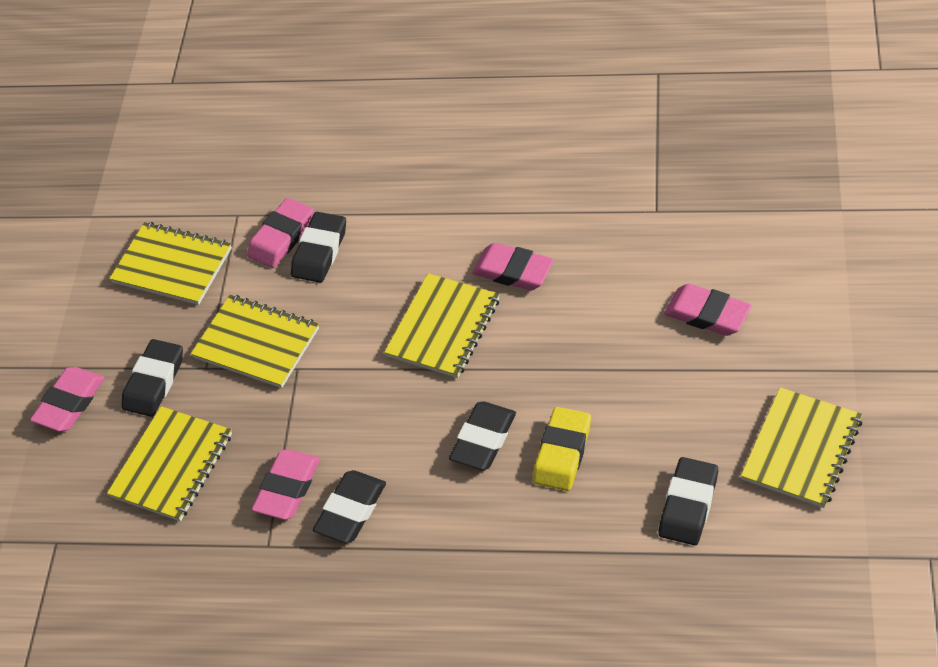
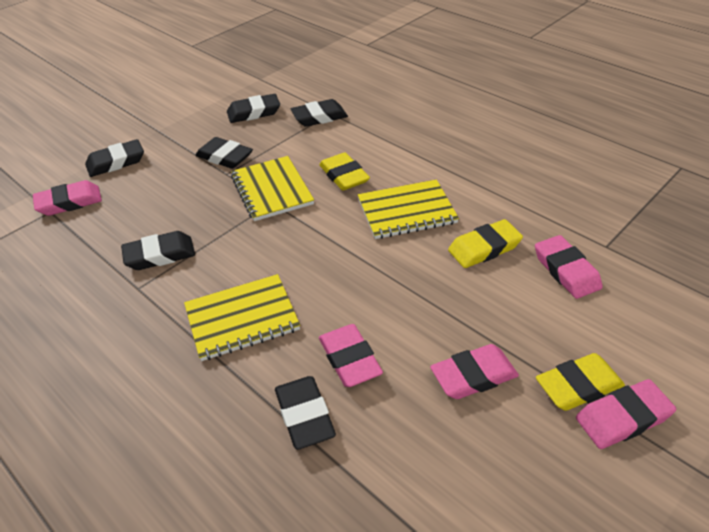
black eraser: [121,339,183,417] [291,212,346,283] [313,470,386,543] [449,401,516,470] [659,457,718,545] = 5 -> [85,139,144,177] [121,231,195,270] [195,137,253,169] [227,94,280,123] [275,376,336,450] [291,99,348,127] = 6
yellow eraser: [533,407,591,491] = 1 -> [319,153,370,191] [448,219,523,268] [536,353,625,411] = 3
yellow notebook: [107,406,232,521] [109,222,232,305] [191,295,319,388] [384,273,500,378] [741,387,862,508] = 5 -> [184,274,300,361] [231,156,314,221] [358,179,459,239] = 3

